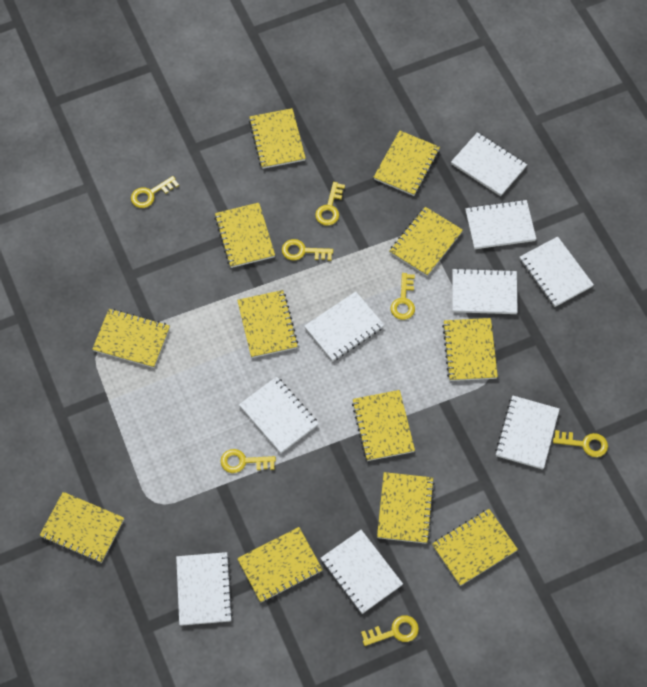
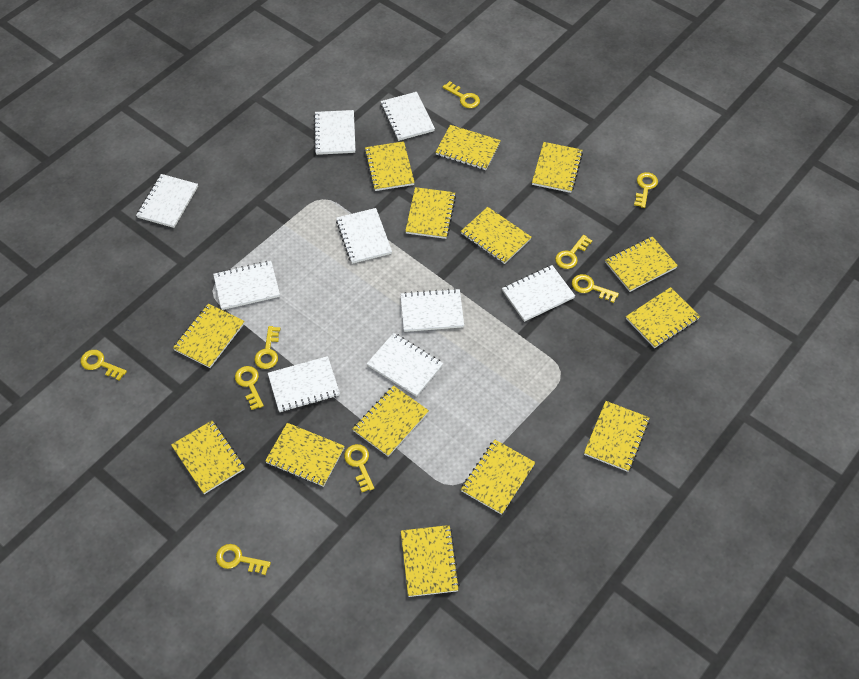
yellow key: [131,176,179,208] [220,449,276,473] [282,239,333,261] [315,182,345,226] [361,615,419,646] [390,273,415,320] [553,430,608,457] = 7 -> [80,350,127,381] [216,544,271,575] [235,366,264,410] [254,326,280,369] [344,444,374,492] [443,81,480,108] [555,235,593,269] [572,274,619,303] [634,172,658,208] = 9
yellow notebook: [39,492,124,563] [92,309,170,368] [215,203,275,268] [237,290,298,358] [237,527,323,602] [249,108,306,169] [352,390,415,461] [373,131,440,196] [377,472,435,544] [390,207,463,276] [432,509,518,586] [442,318,498,381] = 12 -> [171,420,245,494] [173,303,245,368] [265,423,345,487] [353,385,429,457] [364,141,415,191] [401,525,460,597] [405,187,456,239] [435,125,501,170] [461,207,531,264] [461,440,536,515] [532,142,583,193] [584,401,650,472] [605,236,678,292] [626,287,700,348] = 14

